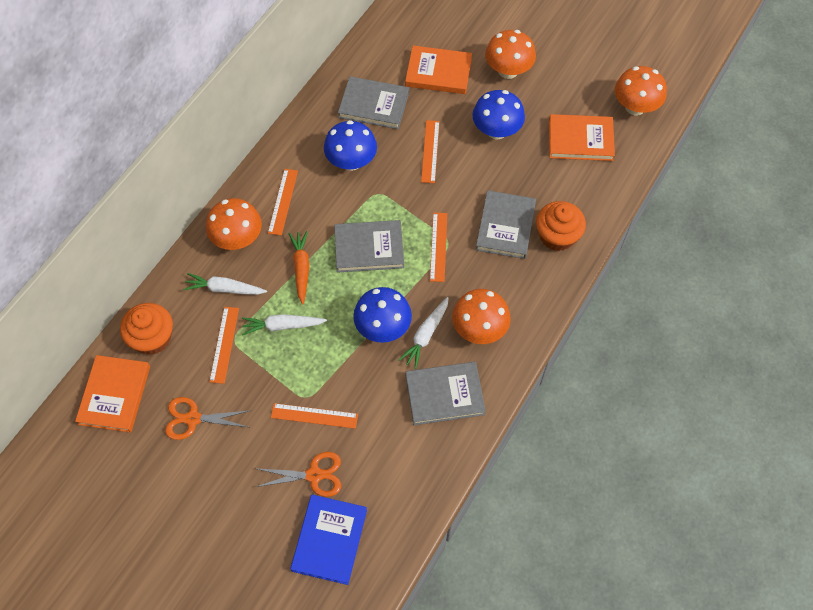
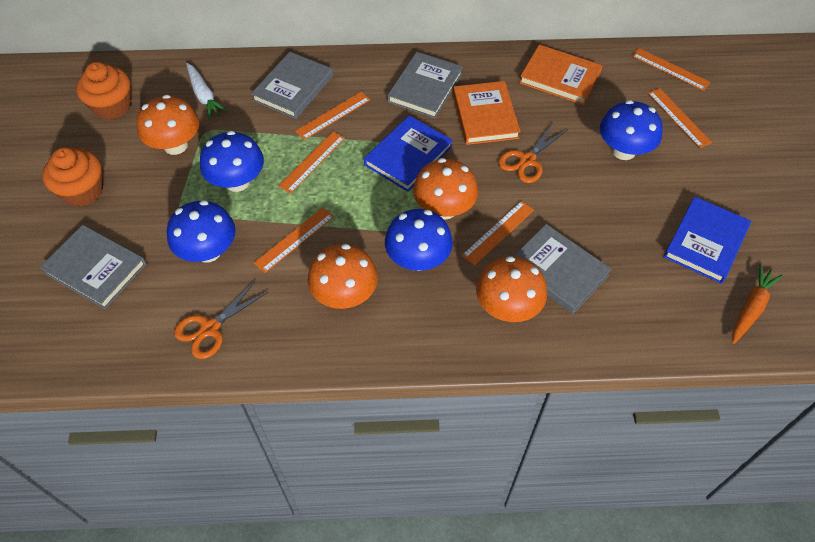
blue book: [290,495,367,585] = 1 -> [364,115,453,192] [664,197,751,284] = 2
blue mushroom: [324,120,377,171] [353,287,412,343] [472,90,525,140] = 3 -> [167,200,236,263] [200,131,264,192] [385,209,453,271] [600,100,663,160] = 4
orange book: [75,355,150,433] [405,46,472,94] [549,114,615,161] = 3 -> [453,81,521,145] [519,45,603,105] = 2
orange ruler: [209,307,239,384] [268,169,298,236] [271,403,358,429] [421,120,440,183] [430,212,447,282] = 5 -> [254,207,334,273] [279,131,345,193] [295,92,370,140] [462,201,534,266] [632,48,711,91] [648,88,712,148] = 6
white carrot: [183,273,267,295] [242,314,327,335] [398,297,449,369] = 3 -> [186,63,228,120] = 1

